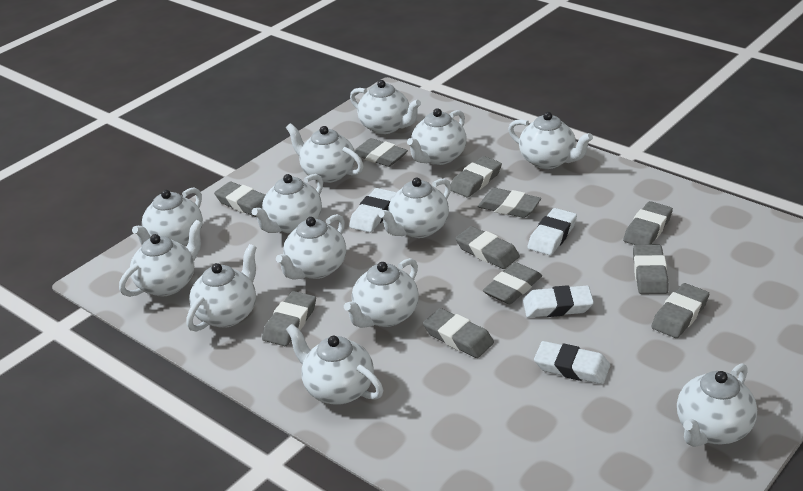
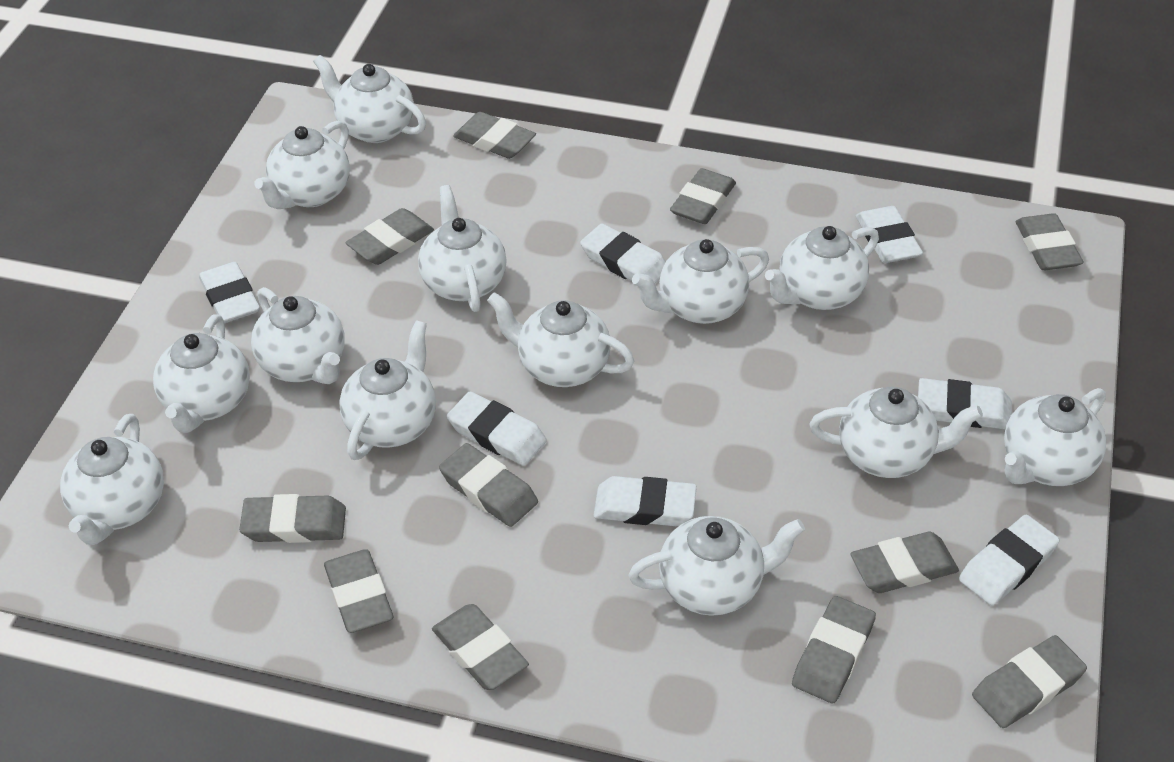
white eraser: [349,188,396,233] [523,285,594,318] [527,208,577,255] [534,341,610,384] = 4 -> [199,262,260,323] [447,391,547,466] [580,223,666,283] [593,476,697,526] [856,206,923,263] [918,378,1012,429] [959,515,1060,606] = 7

